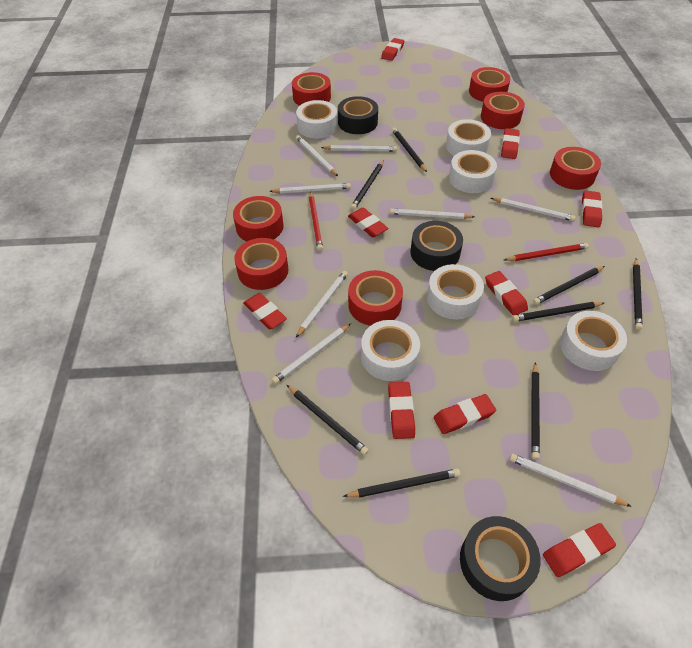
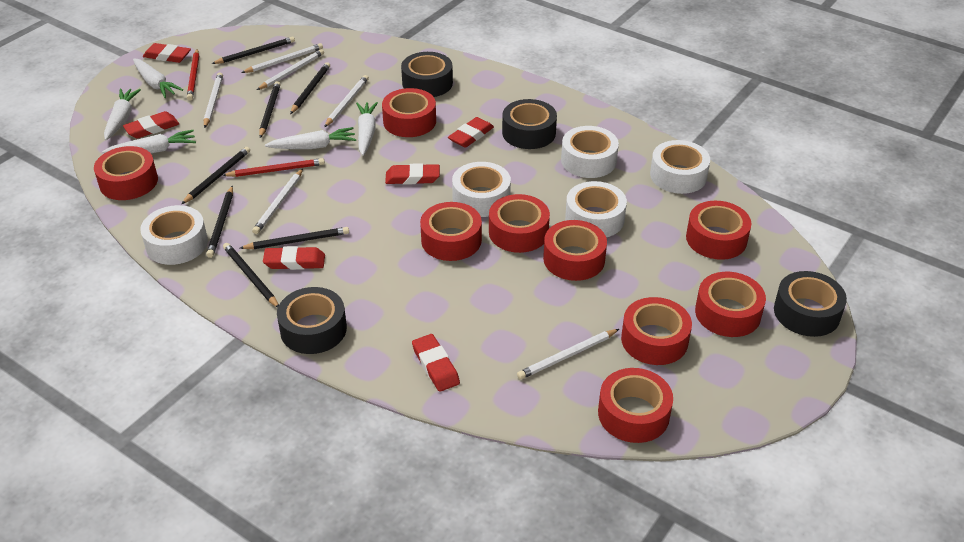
black pencil: [287,385,369,455] [343,469,460,498] [351,160,384,210] [392,128,427,172] [512,302,604,322] [532,362,540,460] [533,266,605,305] [633,259,643,330] = 8 -> [181,147,250,204] [206,186,233,258] [211,36,295,64] [223,243,279,308] [240,227,349,249] [259,81,281,138] [290,62,330,114] = 7
black tape: [338,96,378,134] [411,221,463,271] [460,516,541,601] = 3 -> [277,287,347,354] [401,52,453,97] [502,99,557,149] [774,271,847,337] = 4
red eraser: [243,293,287,329] [348,207,389,237] [381,38,404,61] [388,382,415,439] [434,394,496,434] [485,271,528,316] [501,128,520,159] [543,523,616,577] [582,190,603,227] = 9 -> [123,111,179,139] [143,43,191,63] [263,246,325,270] [385,163,440,185] [412,334,460,392] [448,117,494,148] = 6
red tape: [233,196,284,242] [234,238,288,290] [292,72,331,106] [348,270,403,326] [469,67,511,102] [481,92,525,129] [550,147,601,190] = 7 -> [94,146,158,200] [382,88,436,137] [420,202,482,261] [489,194,550,253] [543,220,607,281] [598,368,673,443] [621,297,692,365] [686,201,752,260] [695,272,766,337] = 9
white carrot: none = 0 -> [102,130,196,153] [104,89,141,140] [133,58,183,98] [265,127,356,149] [356,102,378,156] = 5
white pencil: [269,183,351,193] [272,324,351,384] [296,135,338,176] [296,271,348,338] [321,145,397,152] [390,209,475,219] [491,198,575,221] [509,454,632,507] = 8 -> [204,72,223,128] [241,43,323,73] [252,169,303,234] [257,49,324,90] [324,75,369,127] [517,329,619,379] = 6
white tape: [296,100,337,138] [361,320,420,381] [427,264,484,319] [446,119,491,156] [449,150,497,193] [560,311,627,371] = 6 -> [140,205,208,265] [452,162,511,217] [561,126,619,178] [565,181,627,237] [650,140,710,194] = 5

